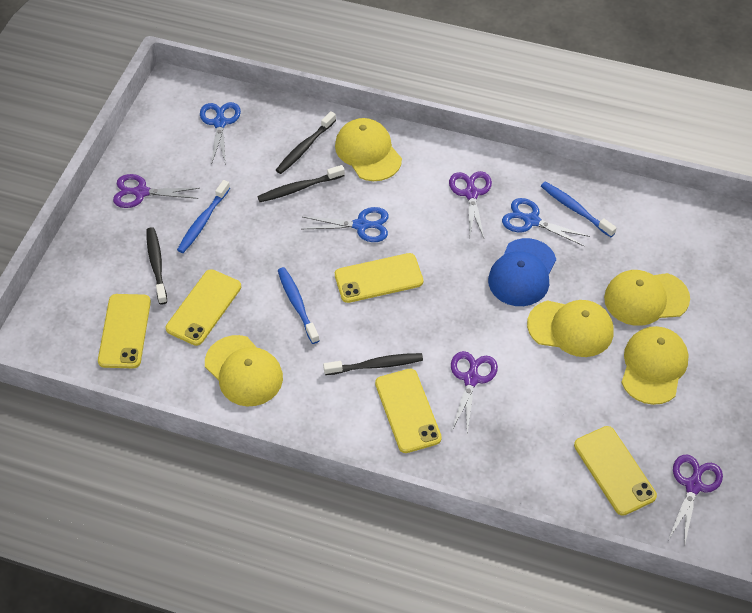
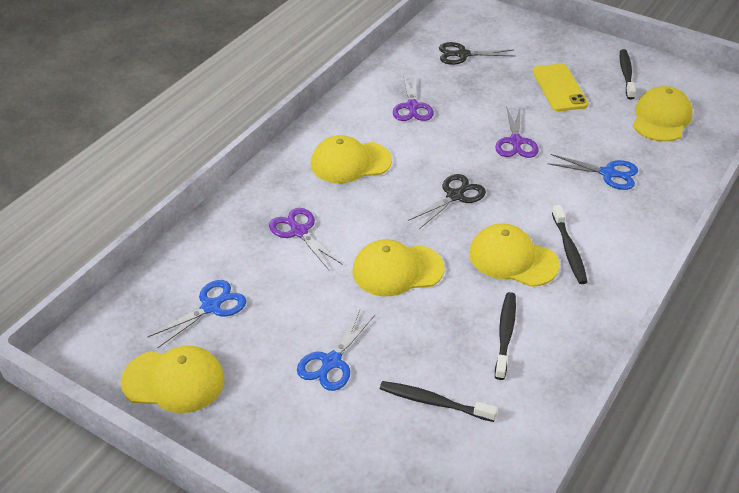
black scissors: none = 0 -> [408,174,486,229] [439,42,514,65] = 2
blue cap: [488,238,556,306] = 1 -> none = 0
blue toothbrush: [177,180,230,253] [278,267,320,344] [541,182,617,237] = 3 -> none = 0
purple scissors: [113,174,200,208] [449,171,492,238] [451,351,498,434] [668,455,723,547] = 4 -> [269,208,343,270] [393,74,434,121] [495,106,539,158] = 3
yellow phone: [98,294,151,368] [166,269,241,346] [335,253,423,303] [375,369,442,453] [574,426,657,516] = 5 -> [532,64,588,111] = 1

